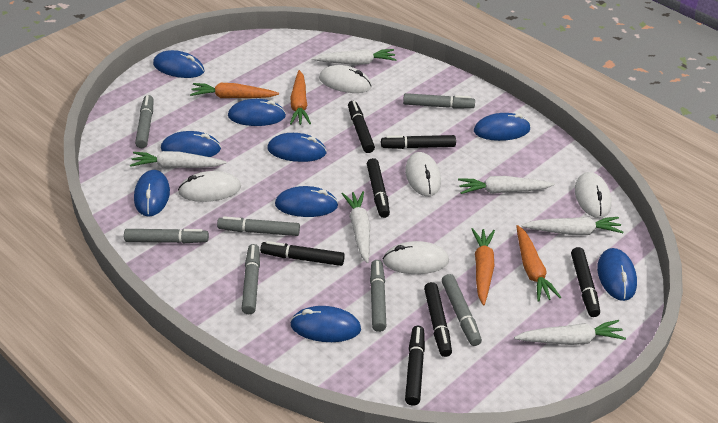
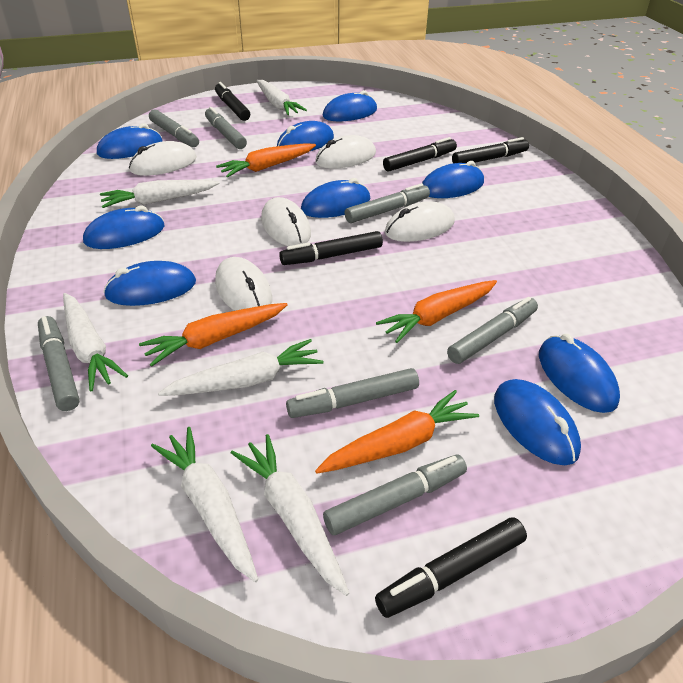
black marker: [260,241,345,266] [348,101,375,153] [367,158,390,218] [381,135,456,149] [405,326,425,405] [424,282,452,357] [571,247,600,317] = 7 -> [215,82,250,121] [279,231,383,265] [375,518,527,618] [383,137,457,172] [452,137,529,163] = 5

